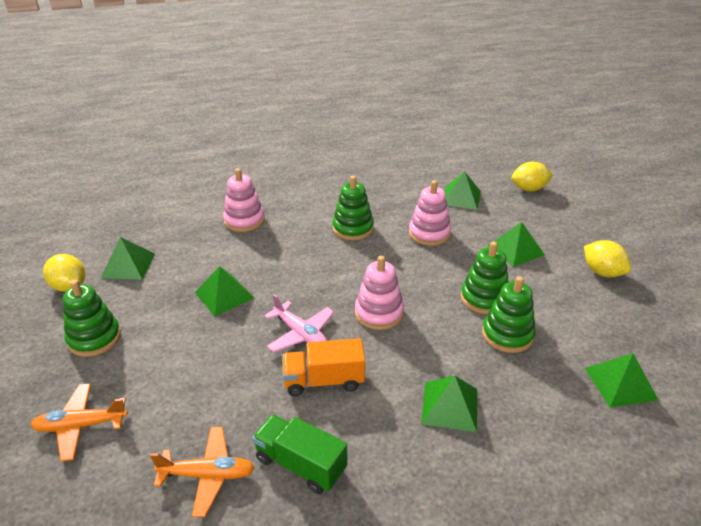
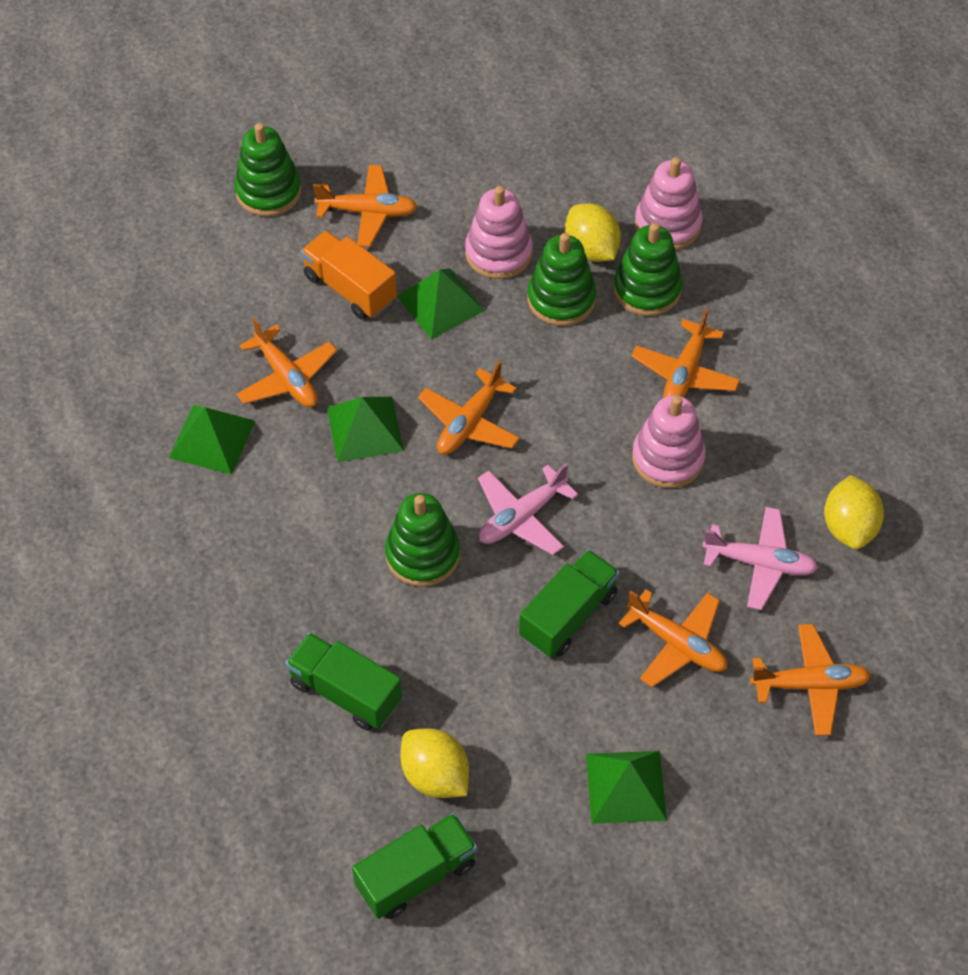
green pyramid: [101,237,155,280] [195,266,254,316] [421,376,477,432] [445,171,481,210] [488,222,545,267] [585,353,658,408] = 6 -> [169,405,255,475] [327,397,404,462] [397,268,485,339] [586,751,667,824] = 4
green truck: [252,414,347,494] = 1 -> [285,632,402,730] [352,813,477,919] [519,550,619,657] = 3
orange plane: [31,383,128,461] [150,427,255,517] = 2 -> [236,317,337,407] [313,165,418,247] [418,361,520,455] [618,590,727,687] [631,308,740,398] [750,624,871,736] = 6
pink plane: [264,294,334,352] = 1 -> [478,463,578,555] [702,507,818,610] = 2

